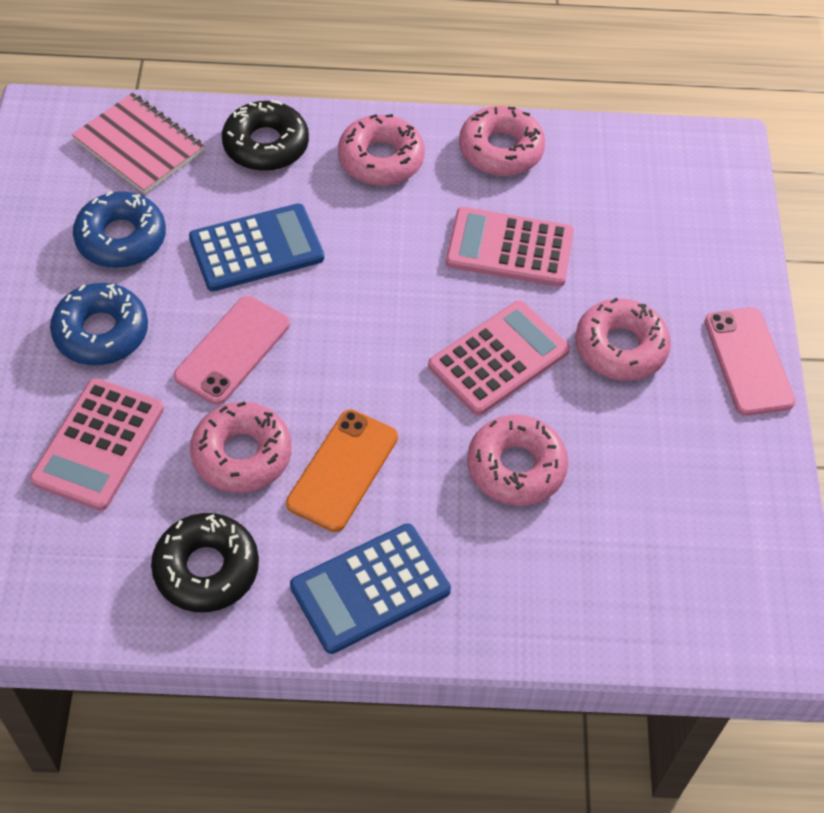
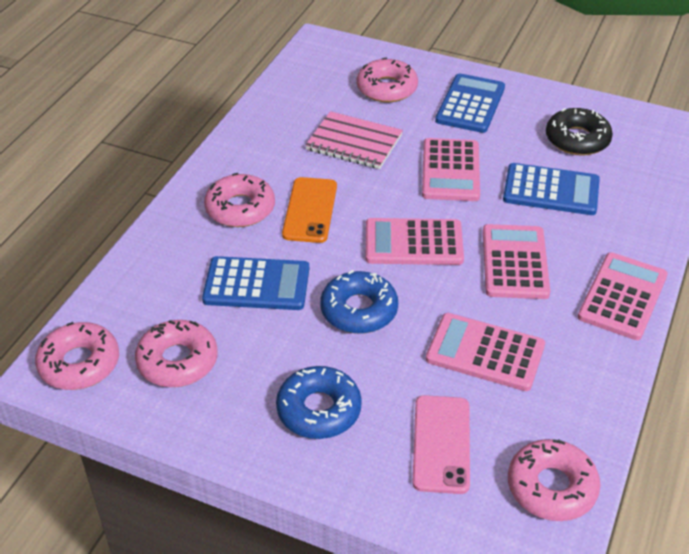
black donut: [151,513,259,612] [222,100,309,171] = 2 -> [546,108,613,156] = 1
blue calculator: [189,203,324,291] [290,523,451,654] = 2 -> [202,256,309,310] [435,73,505,133] [503,163,600,215] = 3
pink calculator: [30,378,164,511] [428,300,570,416] [446,207,574,287] = 3 -> [366,218,464,265] [422,138,480,201] [426,313,545,391] [483,224,550,299] [578,252,668,340] = 5
pink phone: [174,296,290,405] [704,307,796,416] = 2 -> [412,395,470,494] = 1

